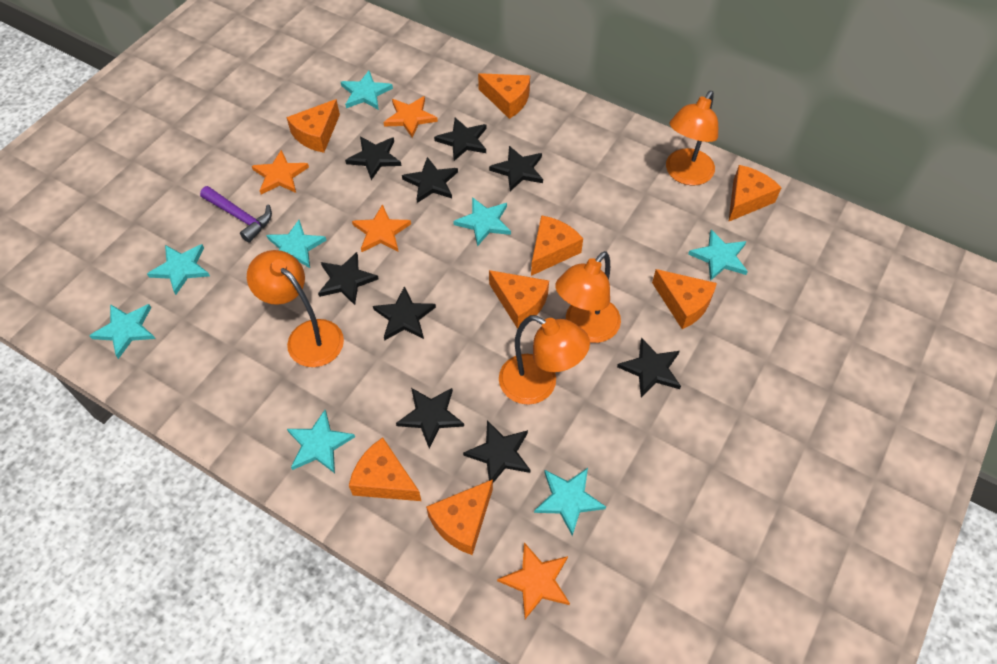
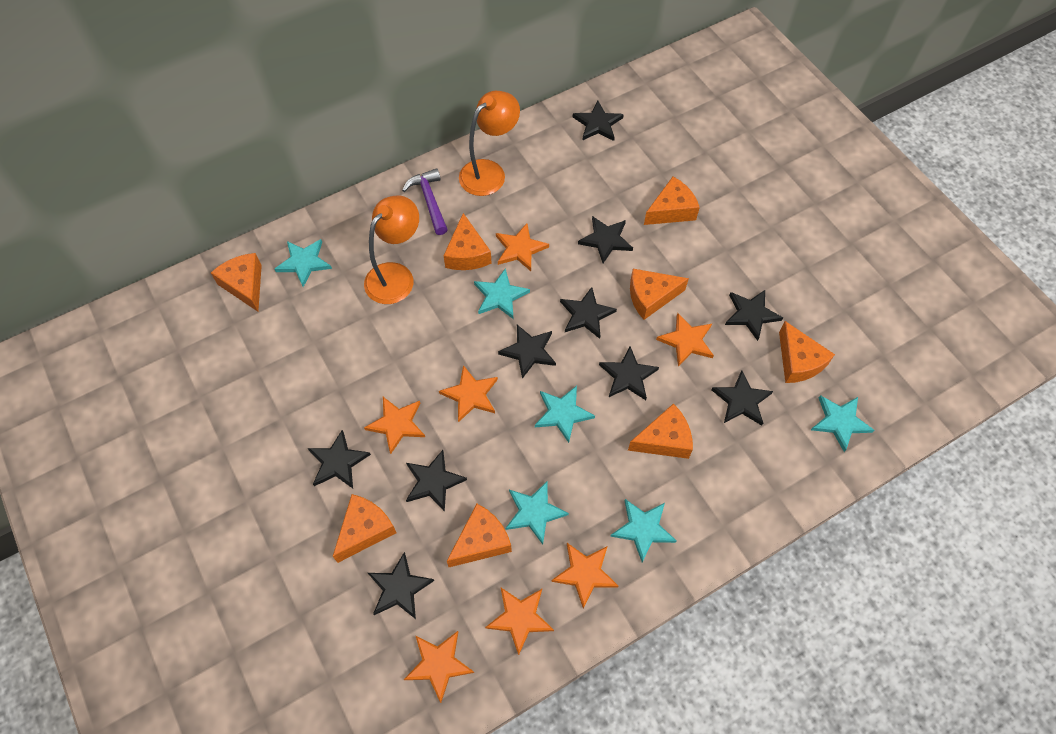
black star: [318,252,379,305] [345,137,401,180] [373,286,436,341] [396,388,464,449] [402,157,458,203] [434,118,487,161] [463,420,531,483] [489,146,543,191] [617,338,681,397] = 9 -> [308,430,371,488] [368,552,434,619] [406,450,467,512] [498,325,556,379] [560,287,617,339] [573,101,624,141] [578,216,633,263] [599,346,659,400] [711,370,773,426] [725,290,783,341] = 10
orange lamp: [247,250,344,367] [499,315,590,405] [555,251,621,343] [666,91,718,186] = 4 -> [364,195,419,304] [459,91,520,196] = 2
orange star: [252,150,309,194] [352,204,411,252] [383,96,438,138] [497,542,570,619] = 4 -> [364,397,425,454] [404,631,474,703] [439,365,498,422] [485,588,554,655] [496,223,549,271] [551,543,619,609] [656,313,714,366] = 7
turquoise star: [89,304,155,359] [147,244,210,295] [266,220,327,268] [287,410,355,473] [341,71,393,110] [453,197,511,246] [534,468,606,536] [688,229,748,281] = 8 -> [275,239,332,287] [474,268,530,319] [506,481,569,544] [535,386,595,443] [610,499,676,562] [811,395,874,452] = 6

